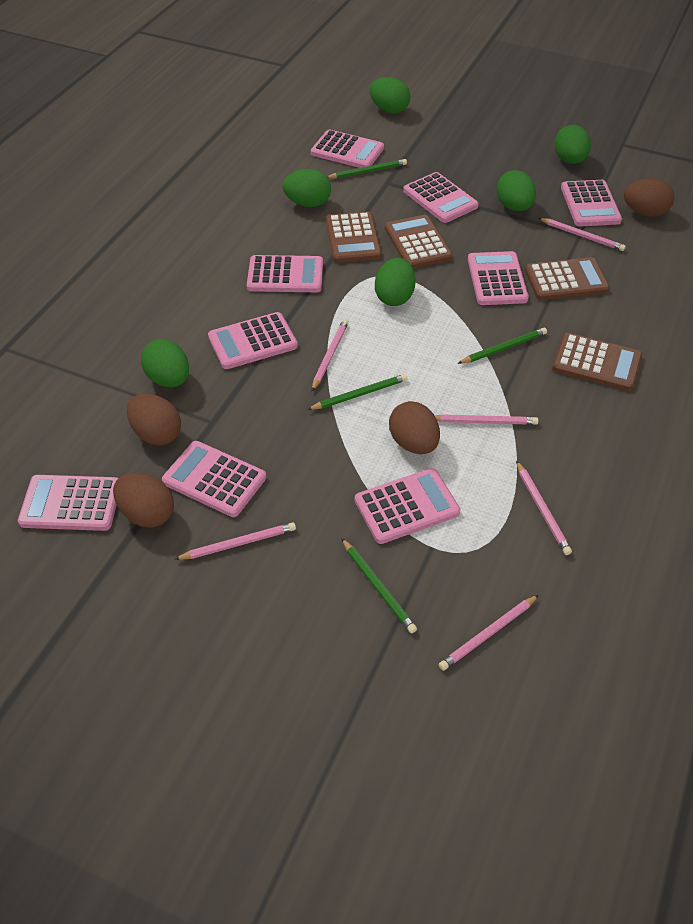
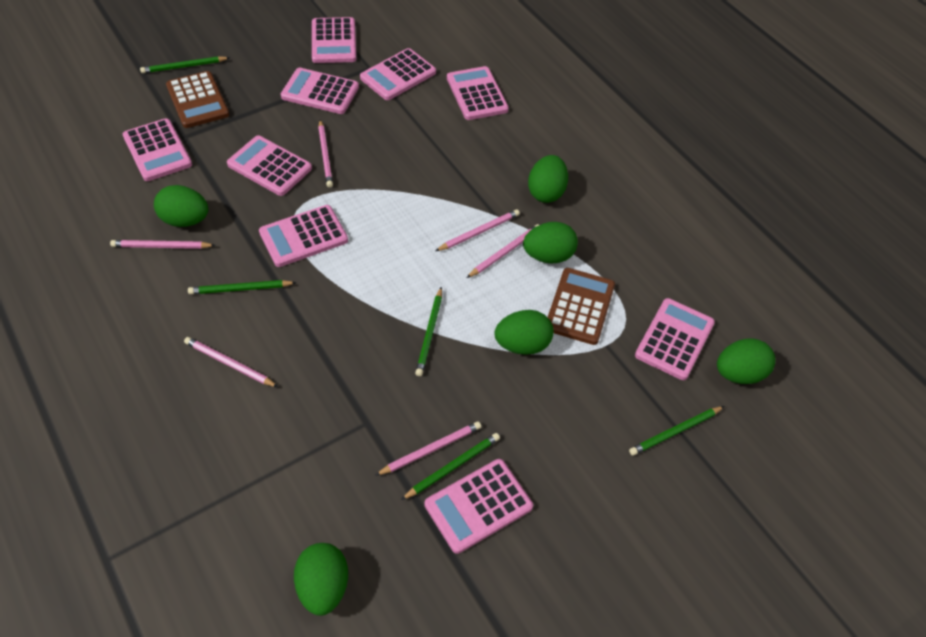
brown calculator: [326,212,381,263] [384,215,453,269] [525,257,610,300] [552,333,642,391] = 4 -> [166,71,229,128] [548,268,615,345] = 2
brown egg: [113,473,174,528] [127,394,181,445] [389,401,440,454] [624,178,675,217] = 4 -> none = 0
green pencil: [307,374,407,410] [327,159,407,179] [342,539,417,633] [457,328,547,364] = 4 -> [140,56,230,73] [188,280,297,294] [401,433,500,500] [415,287,442,376] [629,406,724,456] = 5

